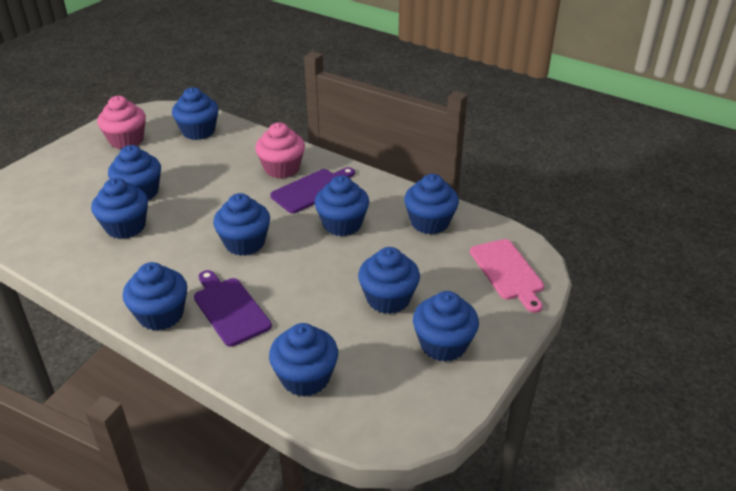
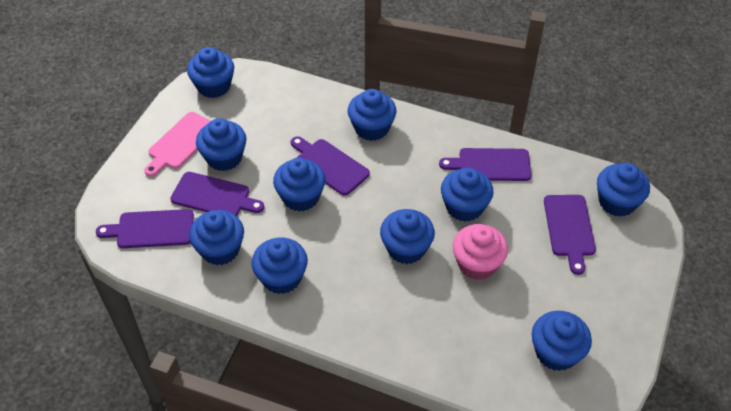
pink cupcake: [97,96,146,149] [255,122,305,179] = 2 -> [453,224,508,280] = 1
purple cutting board: [194,270,272,347] [270,167,355,213] = 2 -> [96,209,194,248] [170,172,264,216] [291,136,370,196] [439,148,532,181] [544,195,596,275] = 5

